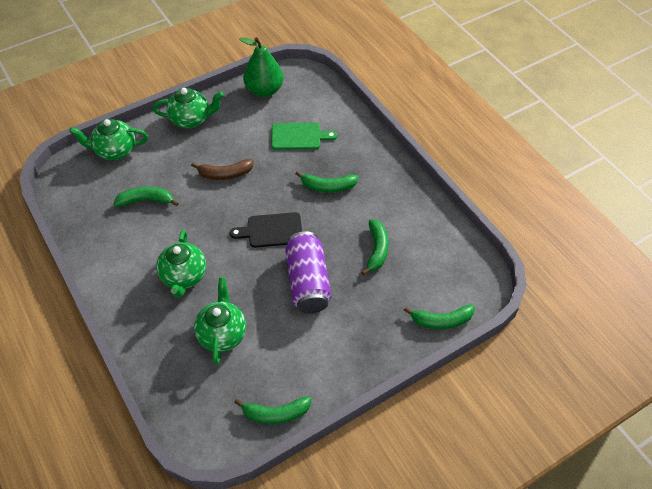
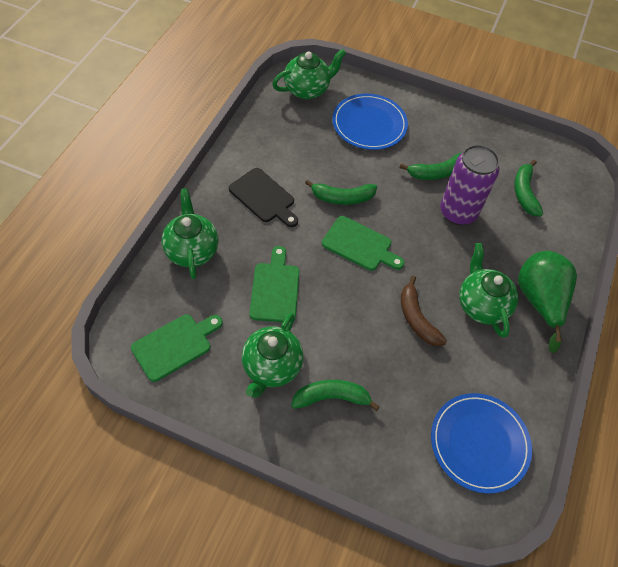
blue plate: none = 0 -> [332,94,408,150] [431,393,532,494] = 2
green banana: [114,187,179,207] [234,396,312,424] [296,171,358,193] [361,219,389,275] [403,304,475,329] = 5 -> [291,380,380,411] [305,180,377,205] [399,153,461,180] [514,160,543,217] = 4
green cutting board: [271,123,337,150] = 1 -> [131,314,223,382] [250,246,299,322] [322,216,404,271] = 3

